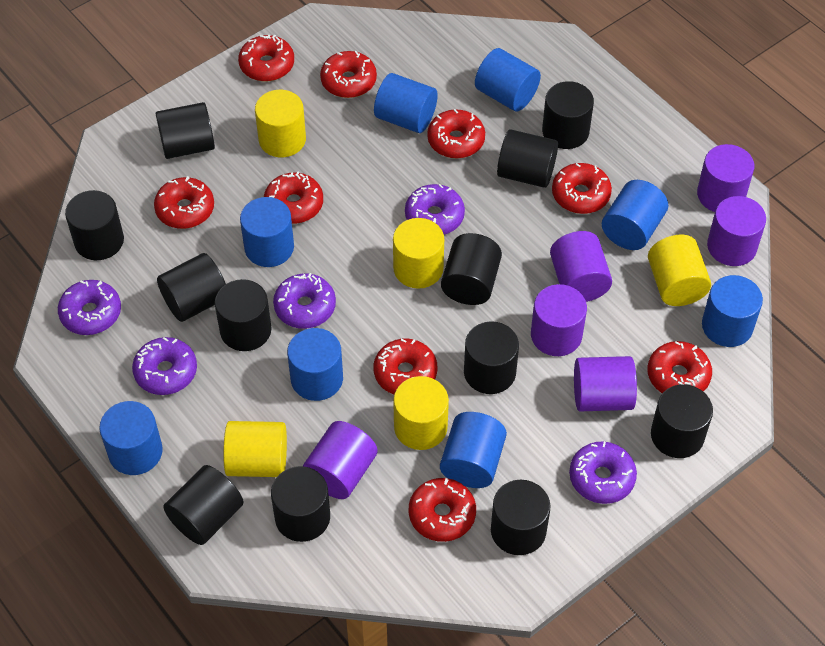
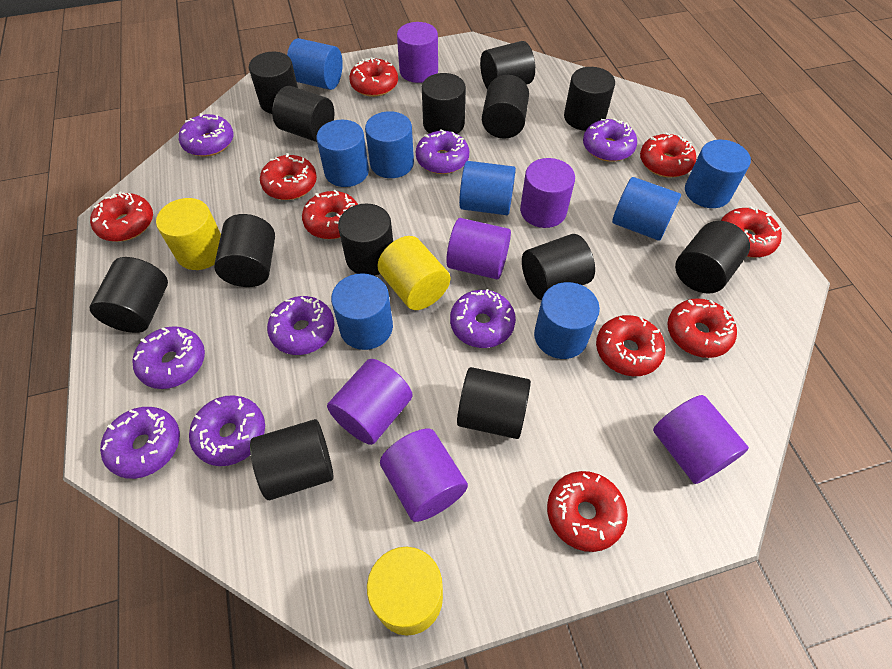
black cylinder: [65,190,124,260] [156,102,215,159] [157,253,226,322] [163,465,244,545] [215,279,272,351] [271,466,330,542] [441,233,502,305] [464,321,519,394] [491,480,550,555] [497,129,558,188] [542,81,594,149] [651,384,713,458] = 12 -> [90,257,168,333] [214,214,275,287] [249,51,298,114] [250,419,334,500] [272,86,334,142] [338,203,393,276] [422,73,466,134] [457,367,531,439] [480,41,535,89] [482,75,529,139] [522,234,595,300] [564,67,615,131] [675,221,750,294] = 13
purple donut: [58,280,121,335] [132,337,197,395] [273,273,336,329] [405,184,465,235] [569,441,637,504] = 5 -> [100,407,180,479] [132,326,205,389] [179,113,234,156] [189,395,265,466] [267,296,335,355] [416,129,469,174] [450,289,516,348] [583,119,637,162] = 8
yellow cylinder: [223,421,287,477] [255,90,306,157] [393,218,444,289] [393,376,449,450] [648,235,711,306] = 5 -> [156,198,221,270] [367,547,443,636] [377,236,450,310] = 3

